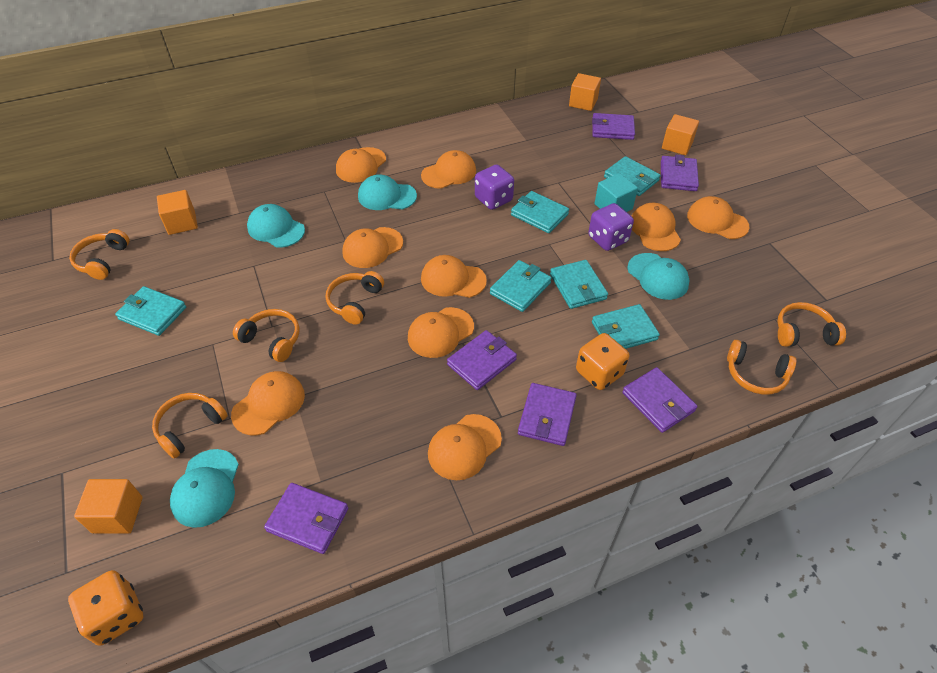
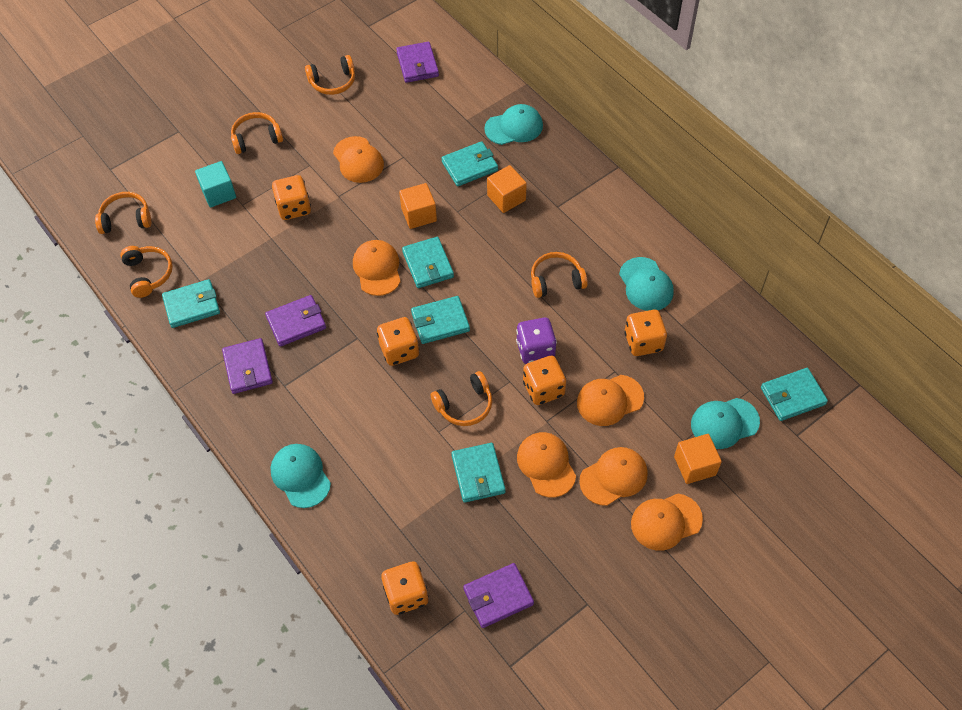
orange cap: [231,371,305,436] [336,147,386,183] [342,227,403,268] [408,307,474,358] [421,150,476,189] [421,255,487,298] [428,414,502,480] [632,203,681,251] [687,196,749,239] = 9 -> [333,136,384,183] [353,240,401,296] [517,432,576,498] [577,375,644,426] [579,447,648,506] [631,494,703,551] = 6
orange cube: [74,479,143,534] [157,190,198,235] [569,73,601,111] [662,114,699,155] = 4 -> [399,183,437,229] [487,165,527,213] [674,434,722,484] = 3
orange dice: [68,570,143,645] [576,333,629,390] = 2 -> [272,175,311,220] [377,317,419,366] [381,561,429,615] [523,356,566,405] [624,310,667,356] = 5
purple dice: [475,165,514,210] [588,203,634,251] = 2 -> [516,317,557,364] = 1
purple wallet: [264,483,348,554] [447,330,517,390] [518,383,577,446] [592,113,635,140] [622,367,697,433] [661,155,699,191] = 6 -> [222,338,273,394] [265,295,326,347] [396,42,439,83] [463,563,534,628] = 4

